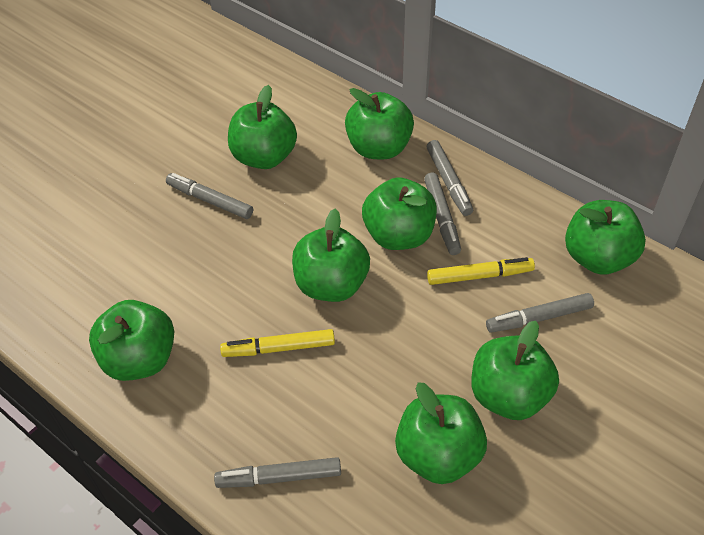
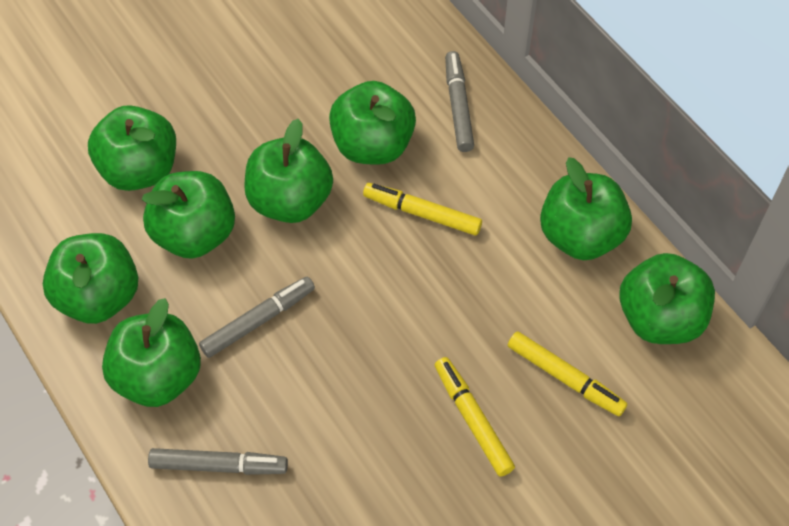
grey marker: [166,173,253,219] [214,457,341,488] [424,173,461,255] [427,140,473,216] [486,293,594,333] = 5 -> [148,448,288,475] [199,277,315,358] [445,51,474,152] = 3
yellow marker: [220,329,335,357] [427,257,535,285] = 2 -> [363,183,482,235] [435,357,515,477] [508,331,627,416] = 3

